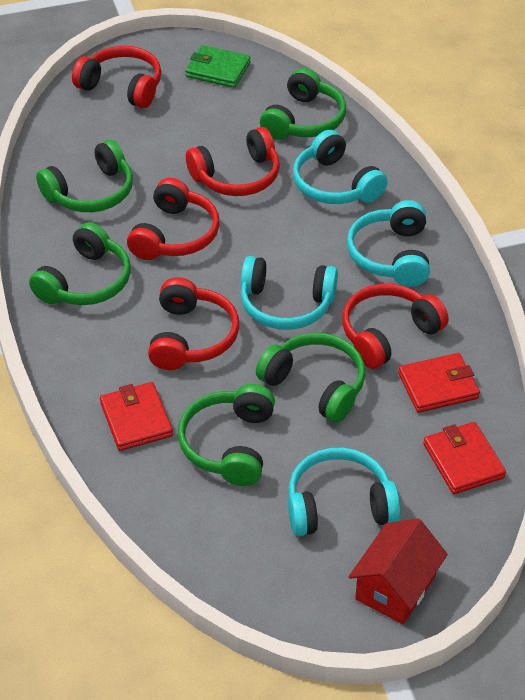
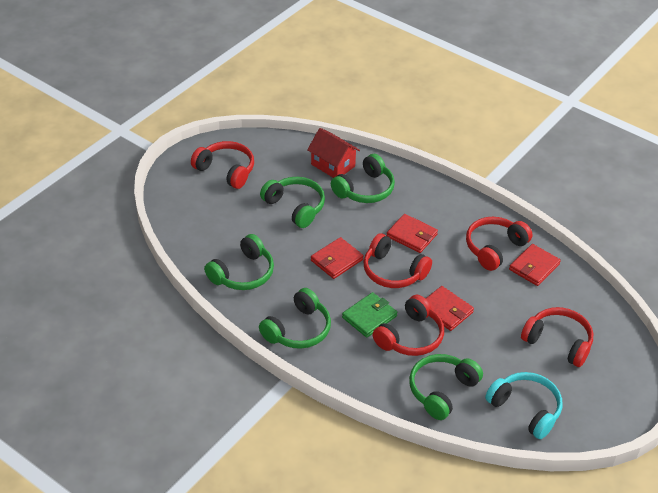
red wallet: [100,382,173,451] [398,353,480,413] [424,422,506,494] = 3 -> [311,237,364,279] [386,214,438,253] [425,286,474,331] [509,244,561,286] = 4
turquoise headphones: [241,256,338,330] [288,448,401,536] [293,130,388,204] [347,200,430,287] = 4 -> [485,372,562,439] = 1

